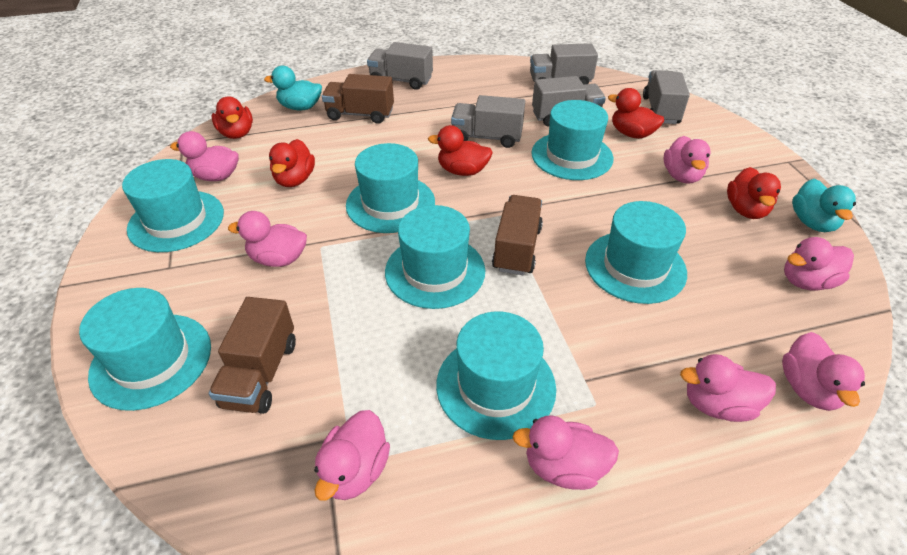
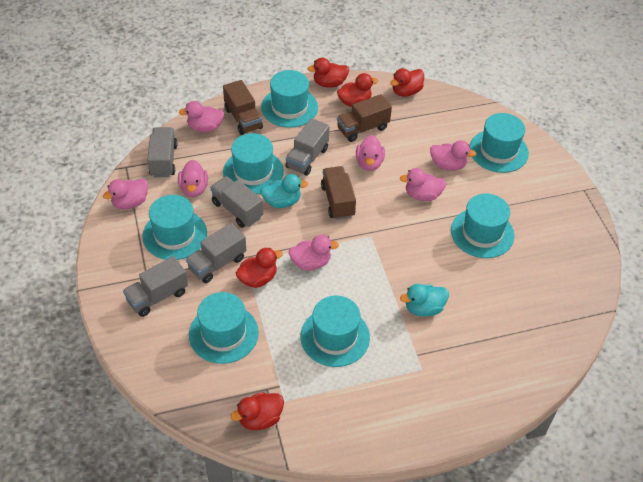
pink duck: [170,131,239,181] [228,211,307,267] [314,410,390,501] [512,415,619,490] [663,136,711,184] [680,354,776,422] [782,332,865,411] [784,237,854,291] = 8 -> [103,178,148,209] [178,160,208,197] [179,101,224,132] [289,235,339,271] [356,135,385,171] [400,168,446,201] [430,140,476,171] = 7

